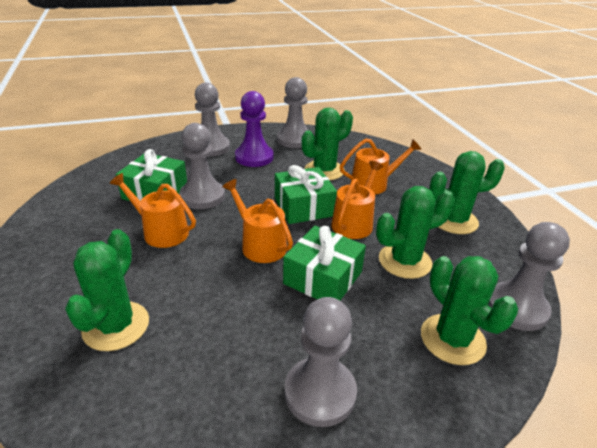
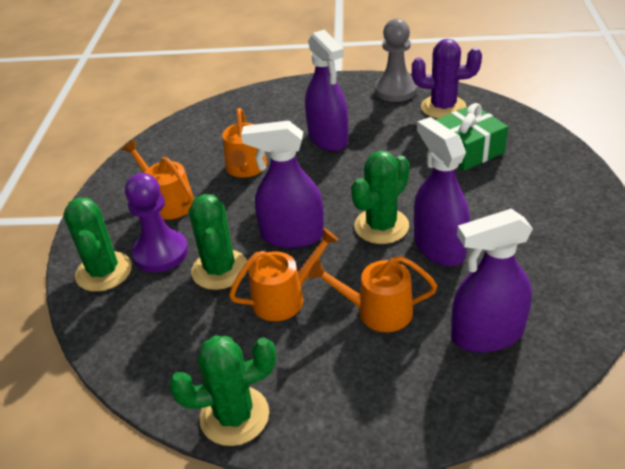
green cactus: [65,229,149,351] [302,108,353,180] [376,186,455,279] [421,256,518,365] [429,151,505,234] = 5 -> [64,198,132,292] [169,336,276,446] [189,194,247,290] [351,151,410,244] = 4
green gift: [116,149,187,201] [275,165,337,224] [283,226,366,300] = 3 -> [436,103,508,171] = 1
grey pawn: [179,123,225,209] [195,83,230,157] [277,77,309,148] [285,297,357,427] [488,222,570,331] = 5 -> [375,18,418,102] = 1
purple cactus: none = 0 -> [412,39,482,119] = 1
purple spray bottle: none = 0 -> [241,120,324,248] [305,30,348,151] [414,117,470,266] [451,209,533,353] = 4

